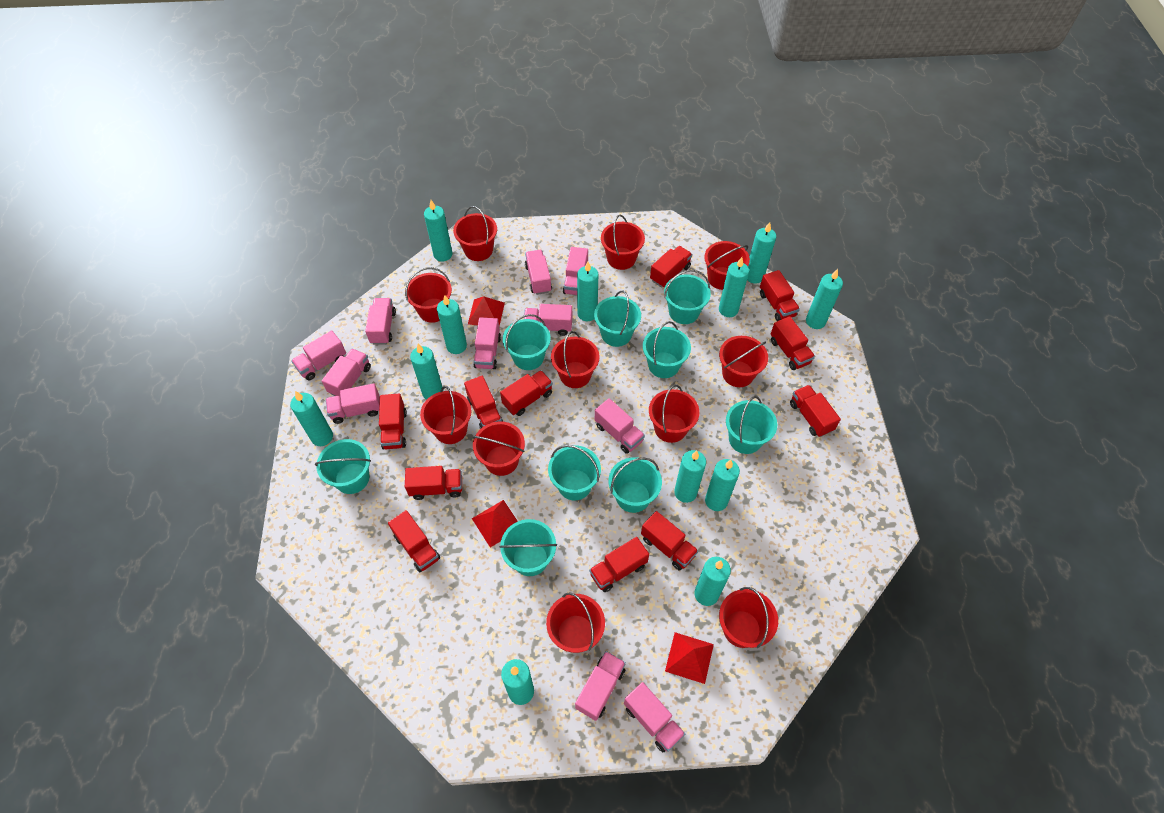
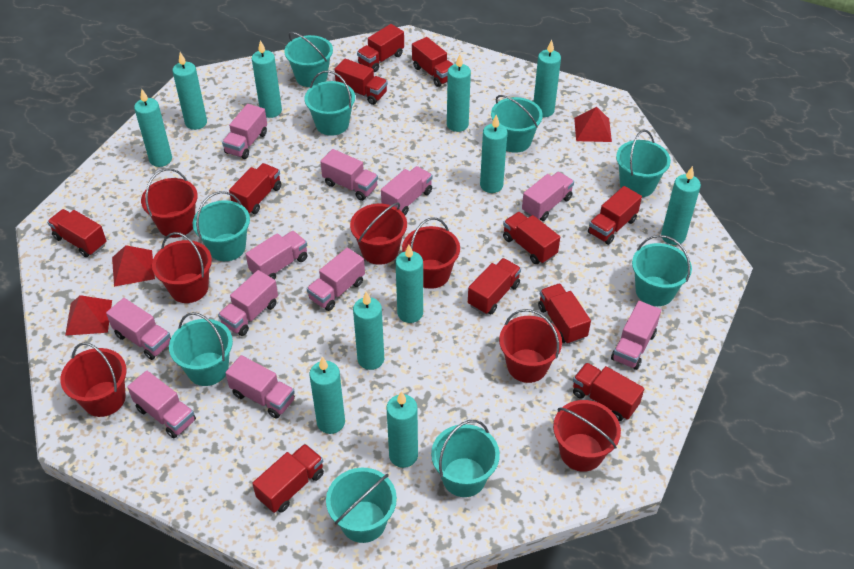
red bucket: [405,267,452,323] [420,386,471,444] [453,206,497,261] [473,422,525,476] [546,592,605,653] [551,331,600,388] [601,215,645,270] [649,385,700,443] [704,241,750,290] [719,336,768,387] [719,587,778,648] = 11 -> [60,342,127,417] [141,168,198,238] [152,232,212,303] [350,203,407,265] [402,217,460,289] [499,309,562,383] [553,400,621,472] = 7
turquoise candle: [290,391,333,446] [410,344,443,399] [424,200,452,262] [437,295,467,354] [501,659,534,705] [577,261,598,321] [674,450,706,503] [695,557,731,606] [705,459,740,511] [719,257,749,317] [747,222,776,283] [806,269,843,329] = 12 -> [134,89,172,167] [172,52,207,130] [252,40,282,118] [309,357,345,434] [353,292,384,370] [387,391,418,468] [396,245,423,323] [447,54,471,132] [480,114,508,193] [534,39,561,117] [661,166,701,245] = 11

